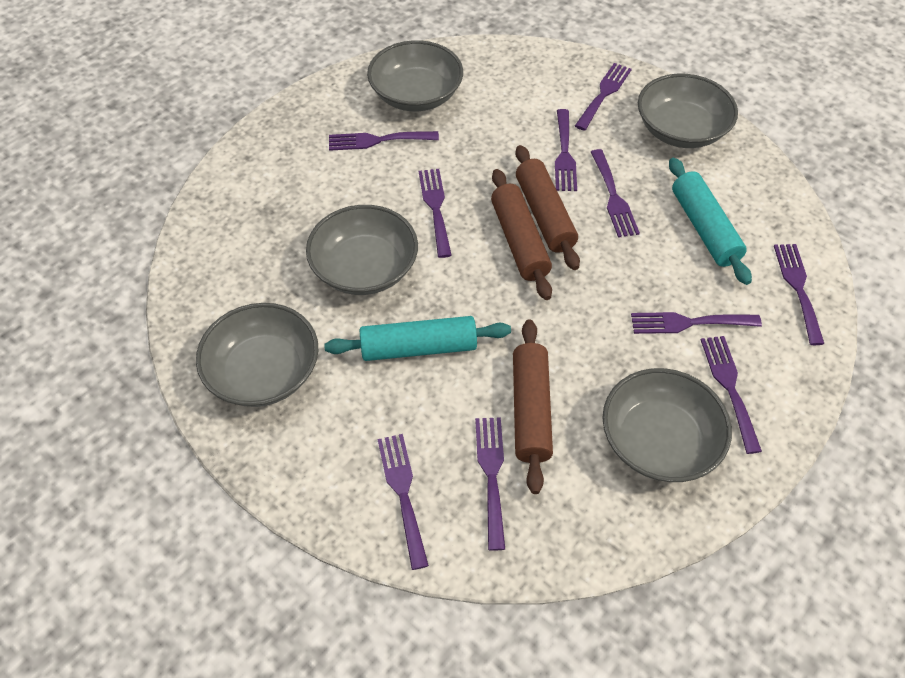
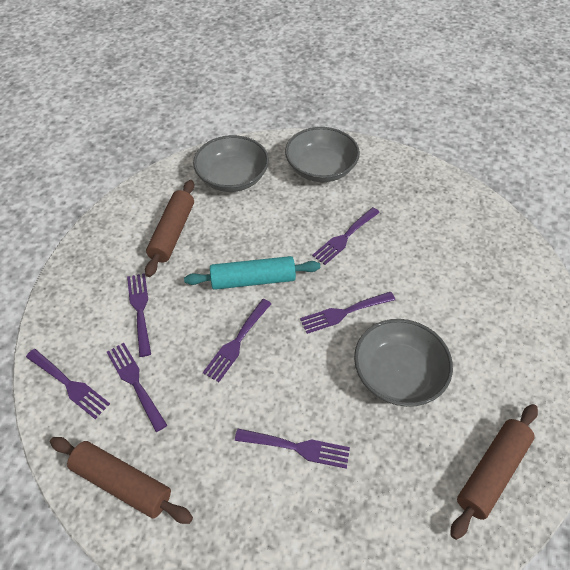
grey bowl: [196,303,318,407] [306,205,418,295] [367,40,463,111] [602,368,732,482] [638,74,738,148] = 5 -> [193,135,269,192] [285,127,360,182] [354,319,453,407] = 3
purple fork: [329,131,439,151] [378,434,429,570] [419,169,452,258] [475,417,505,551] [555,109,577,191] [575,63,632,131] [591,149,640,238] [631,312,762,334] [701,336,762,454] [774,244,824,345] = 10 -> [26,349,110,419] [107,343,167,432] [127,273,151,357] [203,299,272,382] [235,429,350,469] [300,292,395,334] [312,207,380,265] = 7
turquoise rolling pin: [324,316,511,361] [669,158,752,285] = 2 -> [184,256,320,290] = 1

